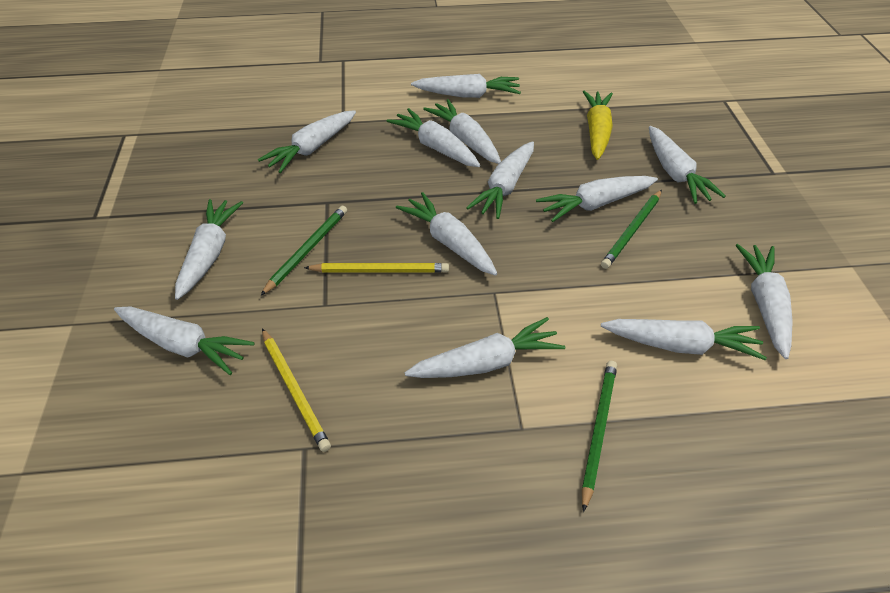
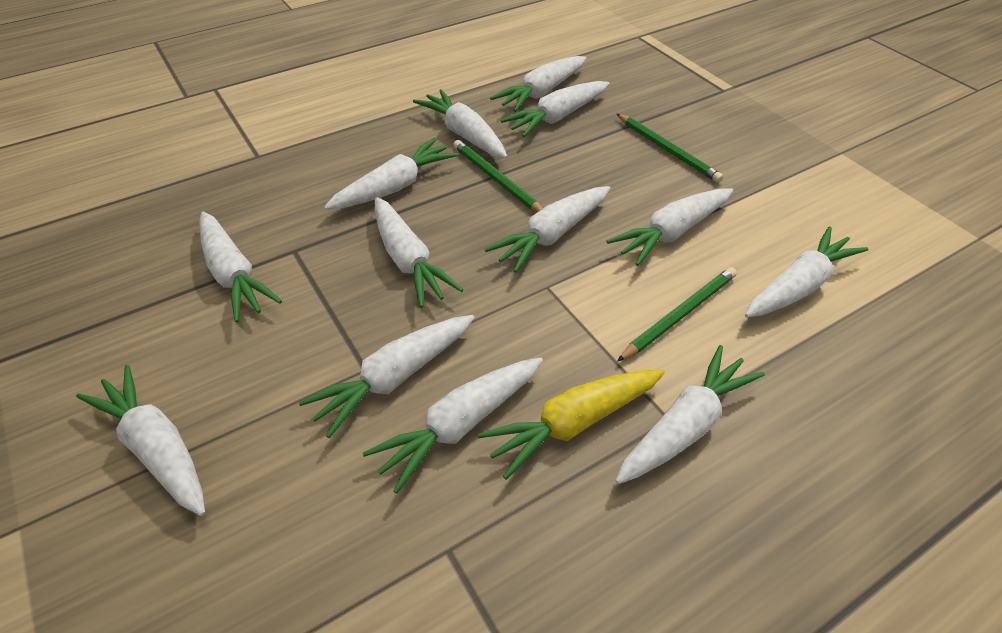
yellow pencil: [262,328,331,452] [304,263,449,273] = 2 -> none = 0

